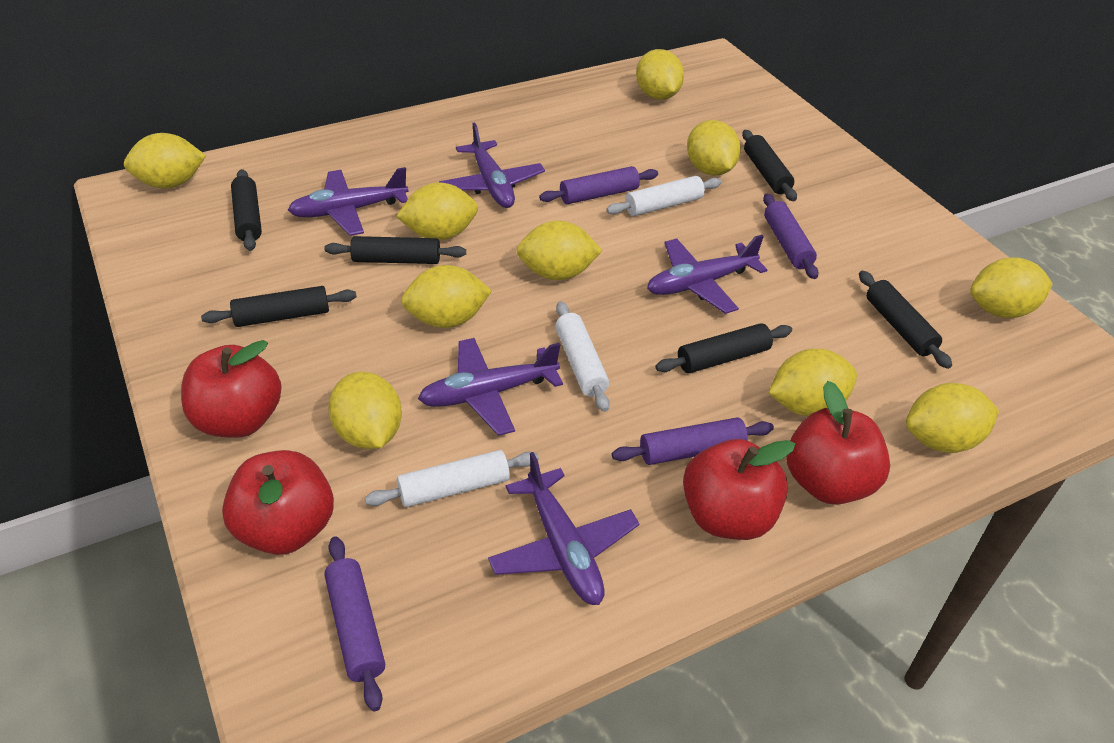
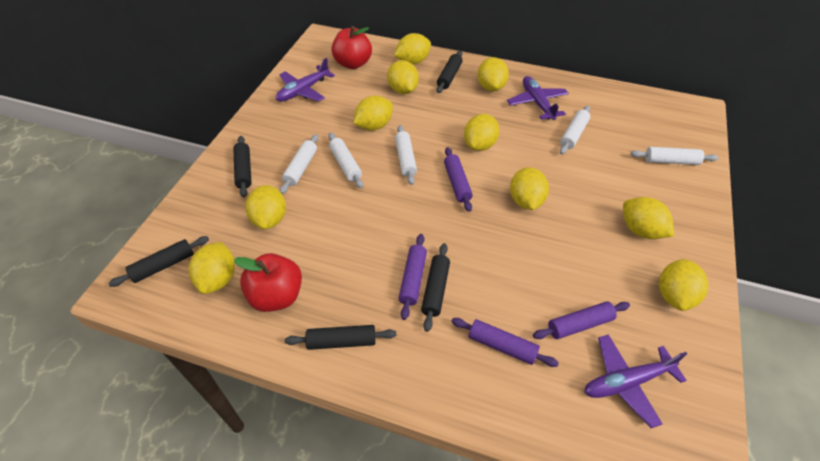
black rolling pin: [201,286,356,327] [231,169,262,251] [325,236,466,264] [655,323,792,373] [742,130,797,201] [859,271,952,369] = 6 -> [108,236,209,287] [233,136,252,197] [285,325,396,350] [421,243,450,332] [436,51,462,93] = 5
purple plane: [288,167,409,236] [418,338,563,436] [439,123,545,208] [488,452,639,605] [647,235,767,314] = 5 -> [276,58,335,102] [507,76,569,120] [584,334,687,428] = 3
red apple: [181,340,282,438] [222,450,334,555] [683,439,795,540] [786,381,890,505] = 4 -> [234,253,302,312] [331,26,372,69] = 2
white rolling pin: [365,450,539,507] [555,301,610,412] [606,176,721,216] = 3 -> [280,134,318,194] [328,133,363,188] [395,125,417,185] [560,106,590,154] [631,147,719,165] = 5

